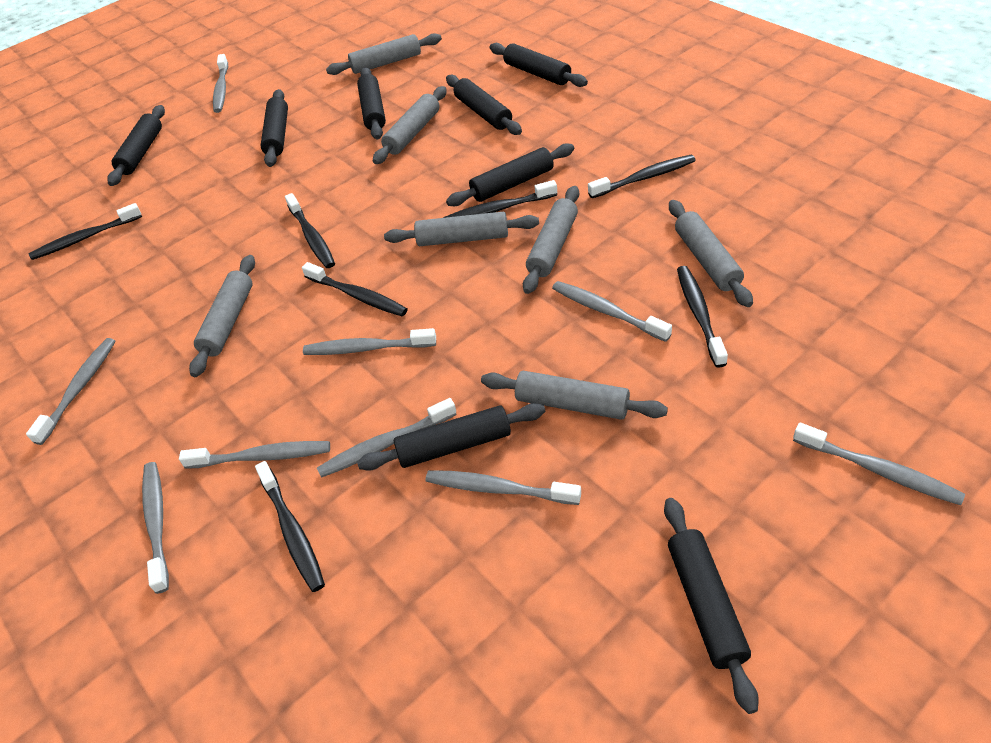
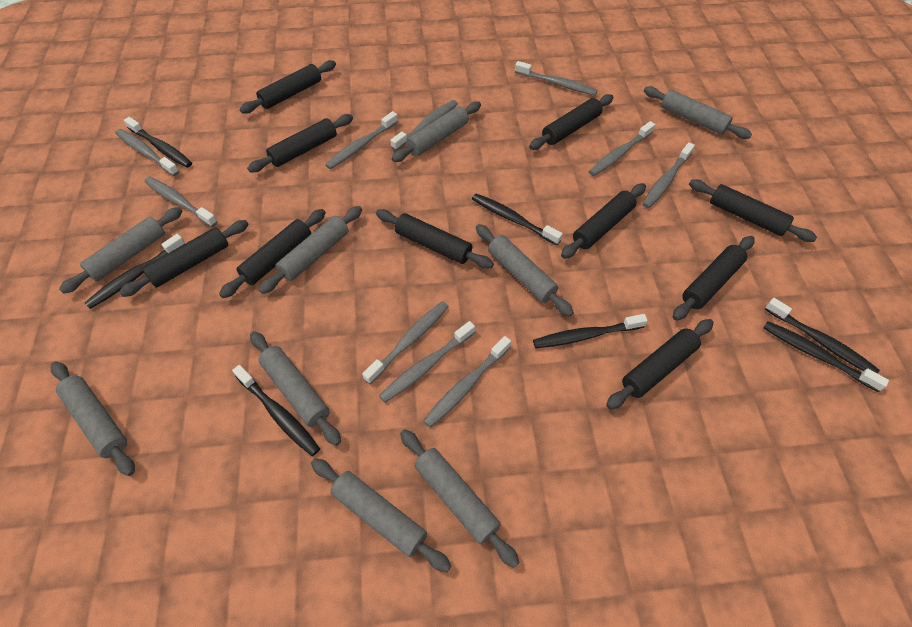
black rolling pin: [107,105,165,186] [261,89,288,167] [357,67,386,139] [357,403,545,471] [446,75,522,135] [446,143,574,206] [490,43,588,87] [664,498,759,714] = 8 -> [119,220,249,297] [219,209,326,298] [240,60,336,114] [247,114,353,172] [376,209,494,269] [529,94,614,150] [561,183,646,259] [606,319,713,410] [673,236,755,321] [689,180,817,242] = 10
grey rolling pin: [189,255,255,377] [326,33,442,75] [373,86,447,164] [384,212,539,246] [481,371,668,420] [523,186,579,294] [669,200,753,307] = 7 -> [51,361,135,476] [59,207,183,294] [250,331,341,446] [259,206,362,294] [311,458,451,573] [392,101,481,162] [400,429,520,568] [476,224,574,317] [644,86,752,139] = 9
grey toothbrush: [26,338,115,445] [142,462,169,594] [179,441,330,469] [213,54,228,113] [303,328,436,355] [317,398,457,478] [426,470,581,505] [552,281,672,342] [793,423,965,505] = 9 -> [115,129,179,176] [144,177,218,227] [325,111,398,169] [362,301,449,384] [379,321,475,403] [390,100,458,151] [423,336,511,428] [515,61,598,95] [589,121,655,176] [642,142,695,208] = 10

